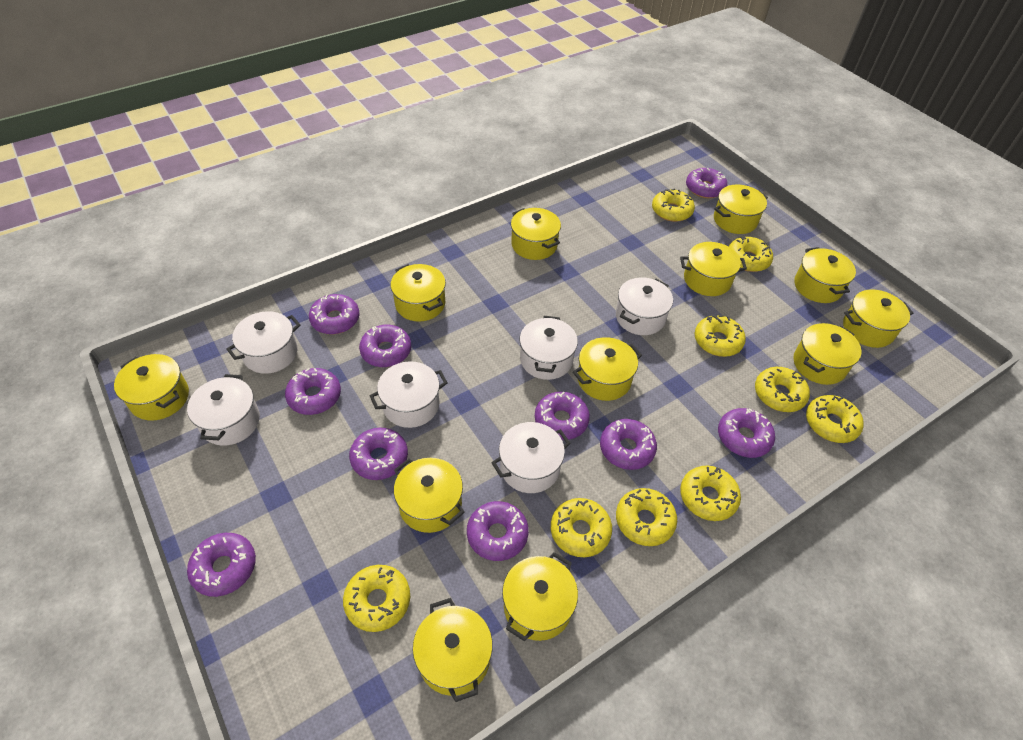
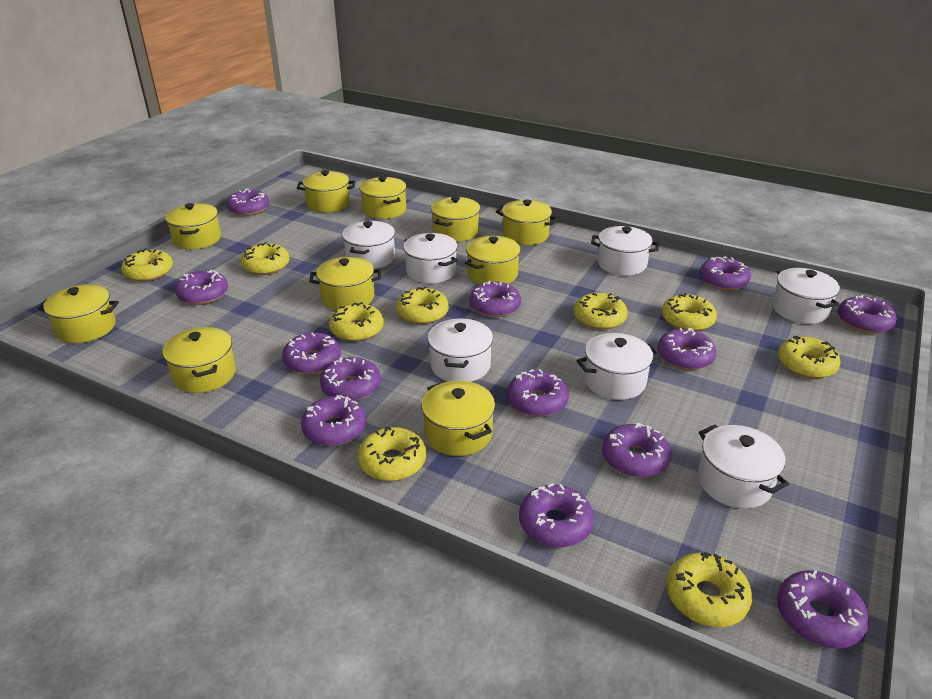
purple donut: [187,533,256,597] [285,368,341,415] [309,294,360,334] [349,427,408,480] [359,325,411,367] [467,501,529,561] [535,392,590,440] [600,419,657,470] [686,168,728,198] [718,408,775,458] = 10 -> [175,270,228,305] [226,189,269,216] [282,332,341,374] [301,395,366,446] [320,357,381,401] [469,281,521,317] [507,369,569,417] [519,483,594,547] [602,423,671,477] [657,328,716,370] [699,256,751,290] [777,570,869,649] [838,295,897,333] = 13
white pot: [187,374,260,446] [226,311,300,374] [370,361,448,428] [492,422,571,493] [519,316,578,380] [616,278,673,335] = 6 -> [342,221,395,269] [403,233,458,283] [428,319,493,382] [576,333,660,400] [591,226,659,276] [698,425,789,509] [772,268,840,324] = 7
yellow pot: [114,354,189,421] [391,264,446,322] [394,458,465,533] [413,598,493,702] [502,552,578,641] [511,208,561,260] [573,337,642,401] [680,242,747,296] [714,185,768,234] [794,247,856,303] [794,323,861,385] [843,289,913,348] = 12 -> [37,284,119,343] [163,327,236,393] [165,203,221,249] [297,170,356,213] [309,257,381,310] [359,176,407,219] [422,381,495,456] [431,196,480,242] [465,236,521,284] [496,200,558,245] = 10

